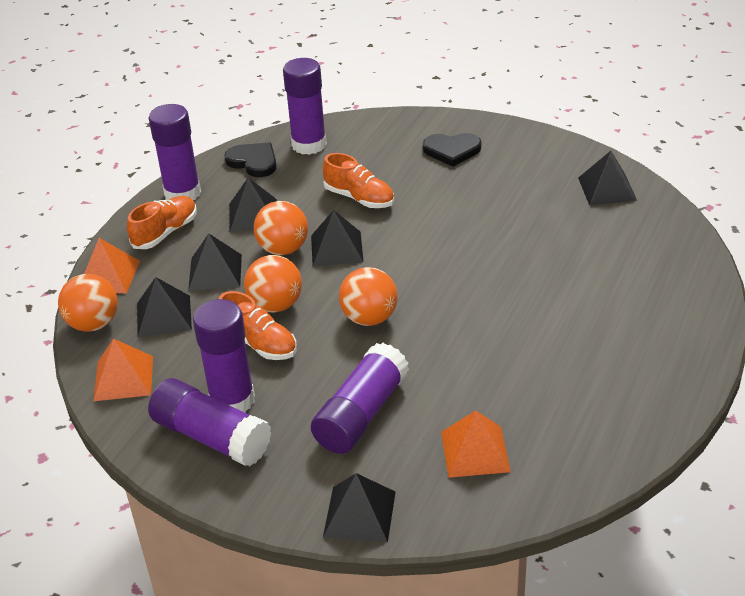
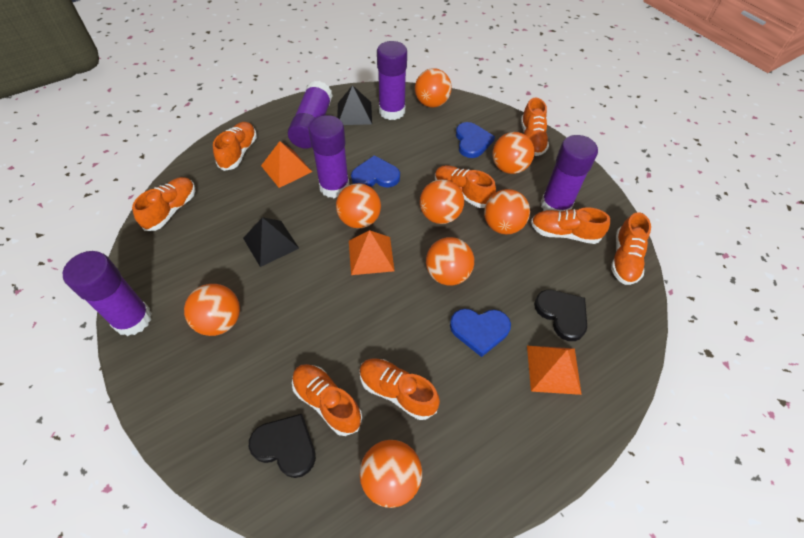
black pyramid: [137,277,192,338] [188,234,242,291] [229,178,277,232] [311,210,364,266] [323,473,396,542] [578,151,637,205] = 6 -> [243,217,299,267] [338,85,372,125] = 2
blue heart: none = 0 -> [351,155,400,188] [450,309,511,357] [456,122,495,158] = 3
orange ball: [58,274,118,332] [244,255,302,313] [254,201,308,255] [339,267,398,326] = 4 -> [184,284,240,336] [336,183,381,228] [360,440,422,508] [415,68,452,107] [420,179,464,224] [426,237,474,285] [484,189,530,234] [493,132,535,174] = 8
orange shoe: [127,196,197,249] [219,291,297,360] [323,153,394,208] = 3 -> [132,177,195,231] [213,122,257,171] [292,364,362,436] [360,359,440,420] [435,165,496,208] [521,98,549,156] [531,207,610,244] [611,212,651,285] = 8

